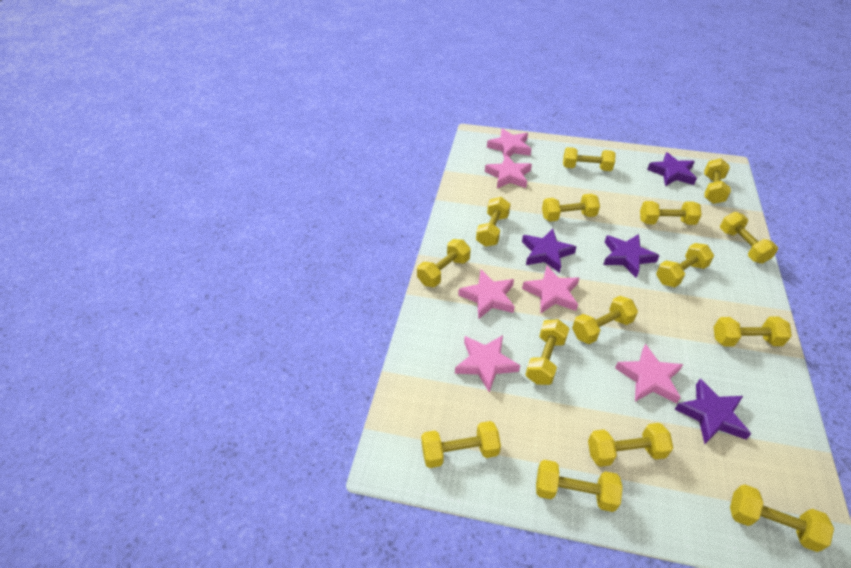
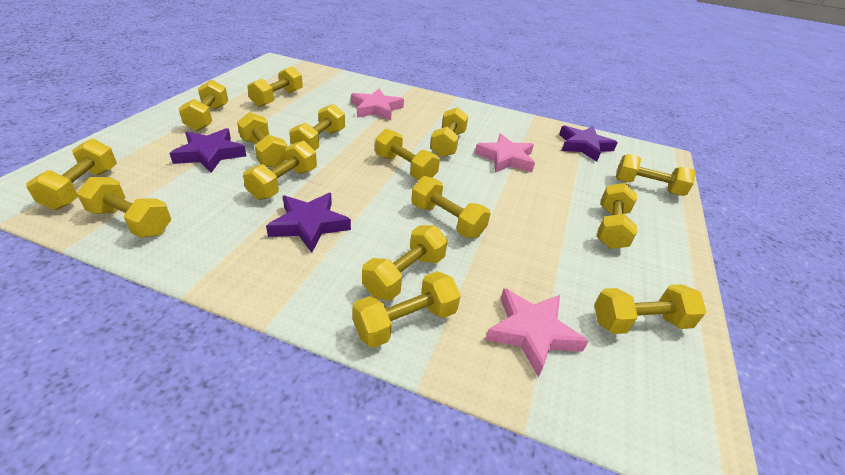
pink star: [455,335,520,393] [458,270,515,319] [485,155,532,188] [487,128,531,159] [522,265,579,314] [615,344,683,403] = 6 -> [351,89,404,120] [475,133,535,173] [485,288,589,377] = 3
purple star: [522,229,576,273] [603,234,660,278] [647,152,697,186] [675,379,751,444] = 4 -> [170,128,246,173] [266,193,351,253] [559,126,618,162] = 3

